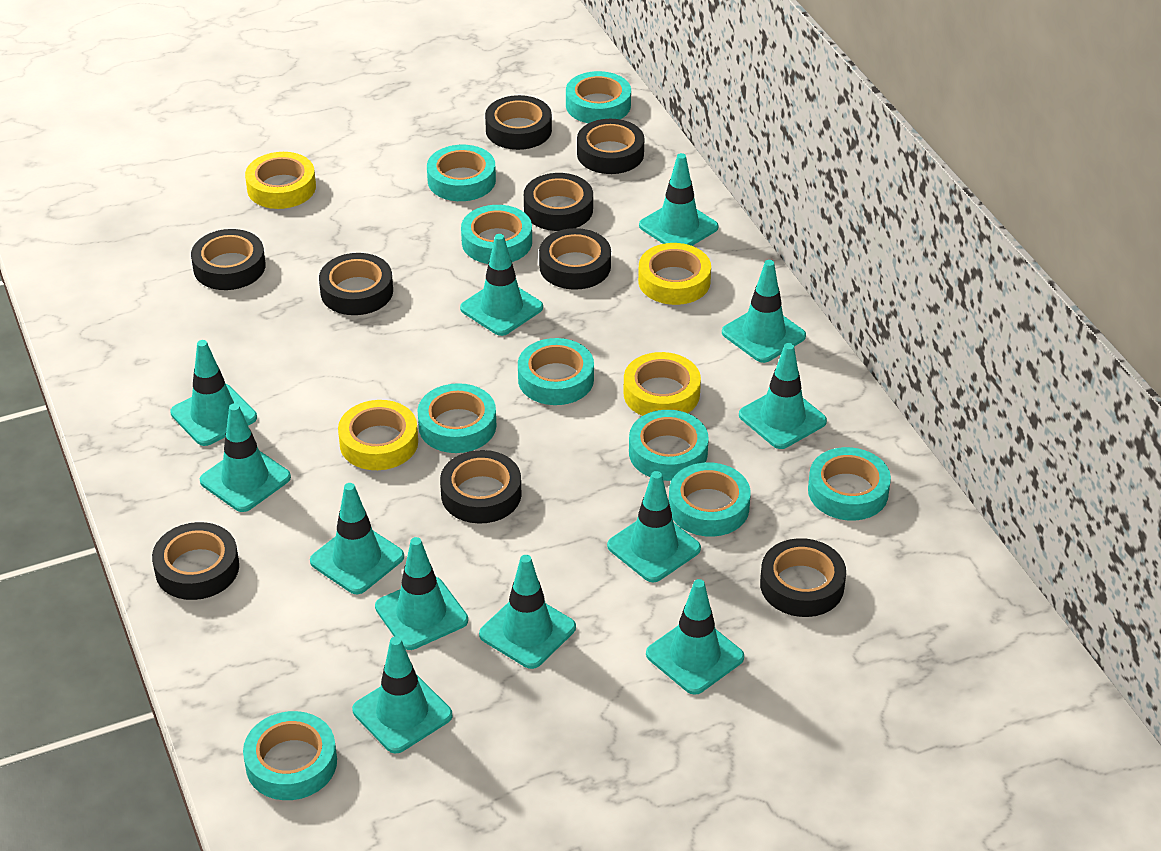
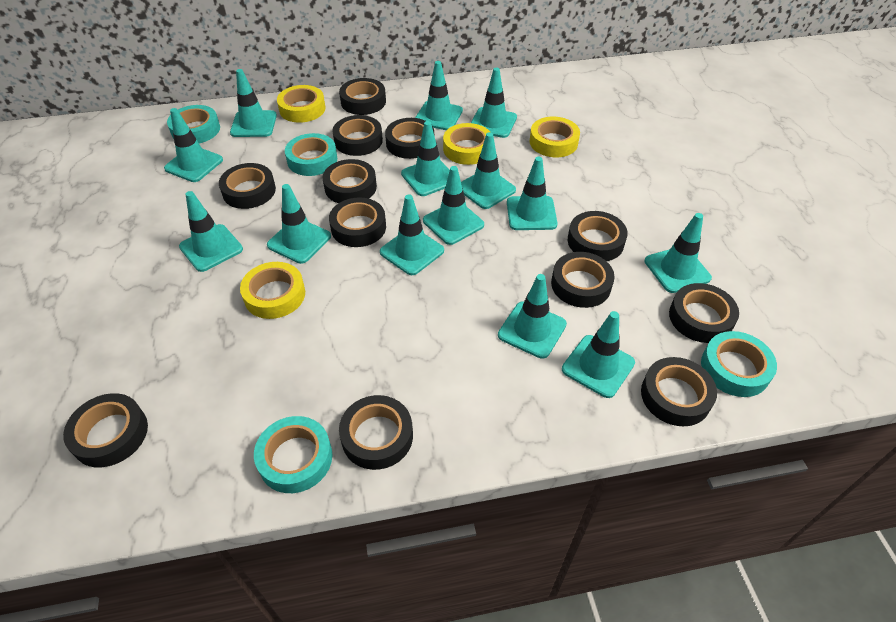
black tape: [152,522,239,600] [191,229,266,290] [319,253,393,315] [440,450,522,524] [485,95,552,150] [524,173,593,231] [539,228,611,290] [577,119,644,174] [760,538,846,617] = 9 -> [63,393,148,467] [219,163,276,209] [323,159,377,203] [329,197,386,247] [332,115,383,156] [339,78,386,115] [339,395,413,470] [385,118,434,159] [551,252,615,308] [568,211,628,261] [641,357,717,426] [669,283,739,343] = 12
turquoise tape: [243,711,337,800] [418,383,496,453] [427,145,496,201] [461,205,532,264] [518,338,594,405] [566,71,631,123] [629,410,709,481] [669,462,751,537] [808,447,891,521] = 9 -> [167,105,220,143] [254,416,332,493] [285,133,337,176] [701,331,777,397] = 4
turquoise traffic cone: [170,340,257,446] [200,403,291,512] [310,483,404,594] [352,636,452,753] [375,537,468,650] [460,234,543,336] [479,555,576,669] [607,471,701,582] [639,153,718,246] [646,579,744,695] [722,260,806,363] [739,343,827,449] = 12 -> [164,108,223,182] [179,191,243,272] [230,69,277,137] [267,184,331,264] [380,194,444,275] [401,121,450,196] [415,61,463,130] [423,166,484,245] [461,132,516,209] [471,68,517,138] [498,274,567,359] [507,157,557,230] [562,311,635,398] [645,213,712,293] = 14

